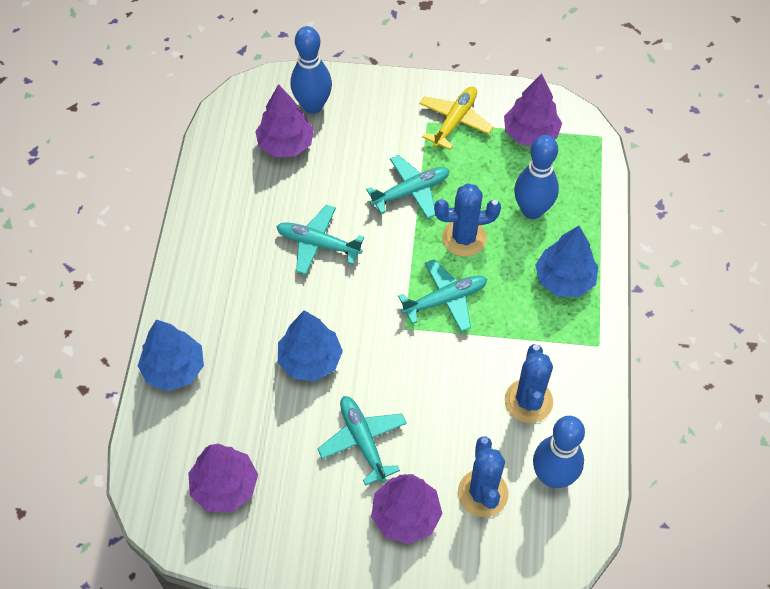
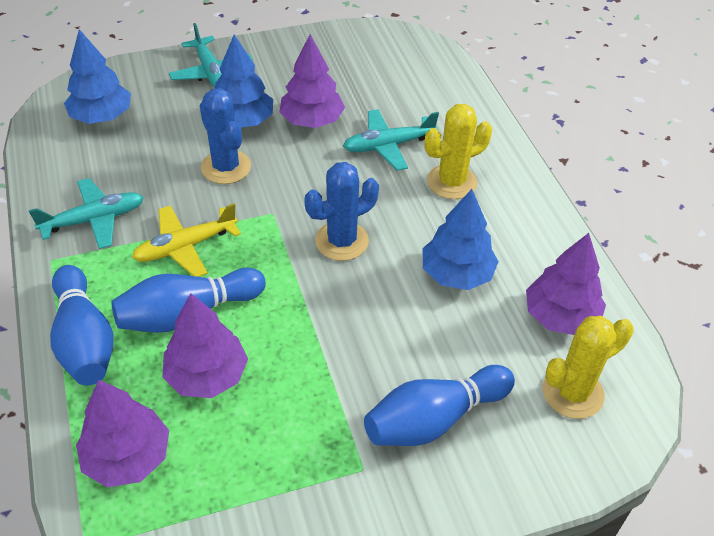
blue cactus: [434,183,501,257] [458,436,508,517] [505,344,553,423] = 3 -> [200,88,251,184] [304,162,379,261] = 2
turquoise plane: [276,205,364,275] [318,396,407,486] [366,155,450,219] [398,259,487,332] = 4 -> [29,178,144,249] [169,23,253,88] [343,109,439,171] = 3
yellow cactus: none = 0 -> [425,104,492,199] [542,316,634,419] = 2

